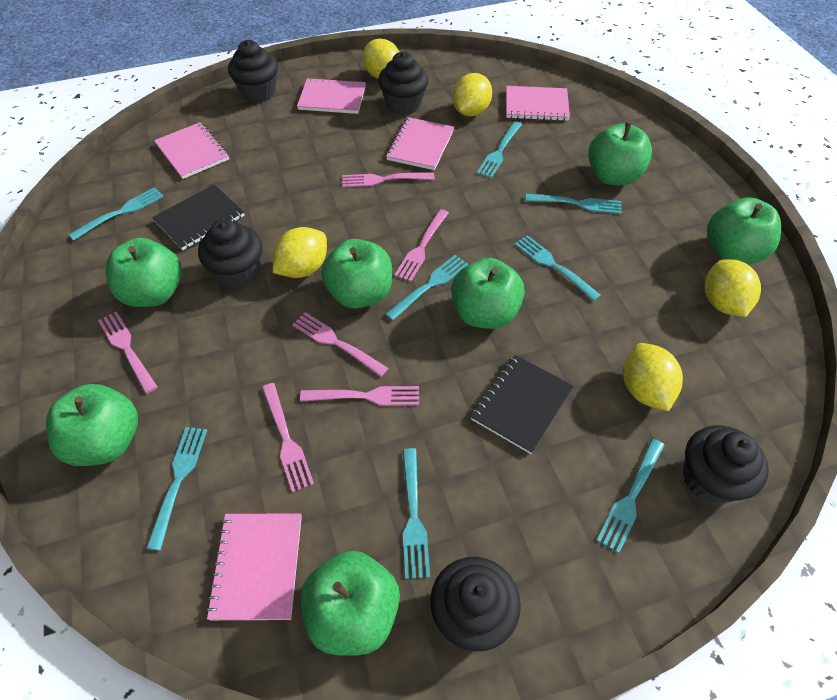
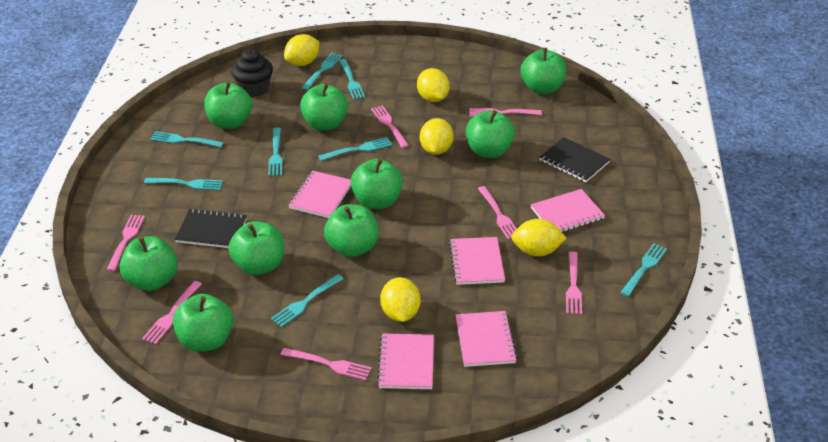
black cupcake: [198,219,262,289] [228,40,278,103] [378,52,428,115] [430,557,521,652] [683,425,769,505] = 5 -> [231,49,273,97] = 1
green apple: [46,384,138,466] [106,238,182,307] [301,551,400,656] [321,239,392,309] [451,258,525,329] [588,122,652,186] [707,197,781,264] = 7 -> [119,236,178,291] [173,294,233,352] [204,82,252,129] [228,221,284,275] [300,83,348,131] [324,204,379,257] [351,159,403,209] [466,110,515,158] [521,48,566,94] = 9
pink fork: [98,311,158,394] [262,383,314,492] [292,312,388,377] [300,386,419,406] [342,173,435,187] [394,209,449,282] = 6 -> [106,215,145,271] [142,281,202,344] [281,348,371,380] [371,105,409,148] [469,108,542,117] [477,186,517,239] [566,252,582,315] = 7

